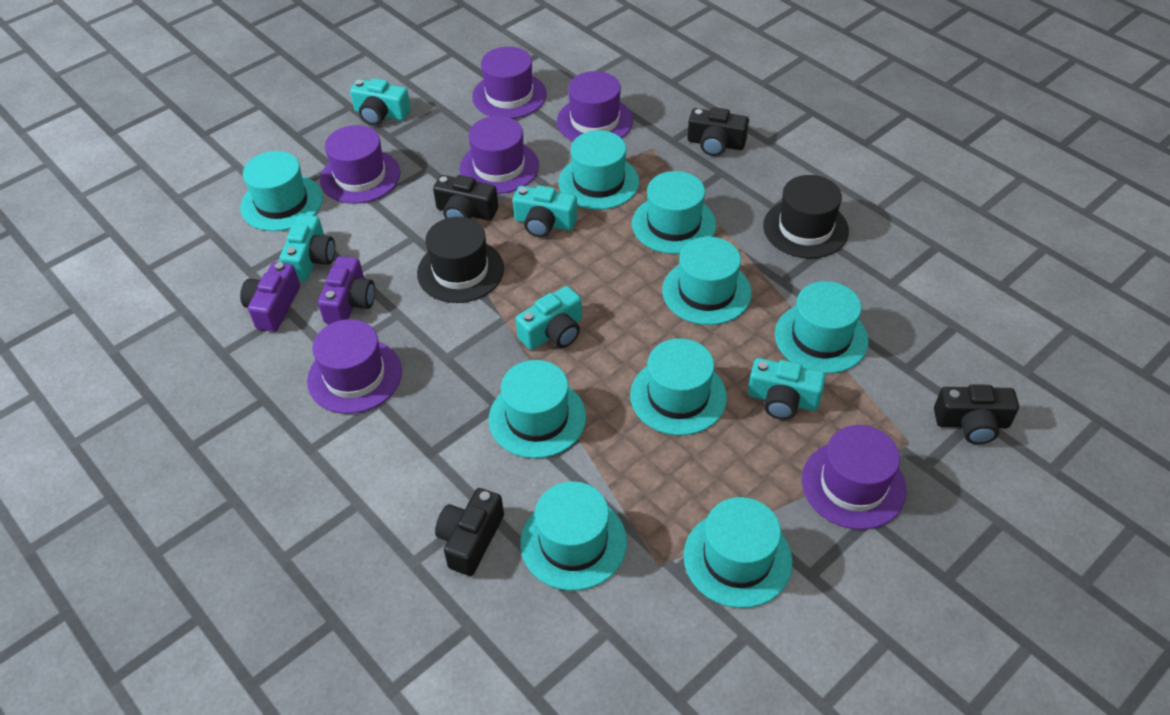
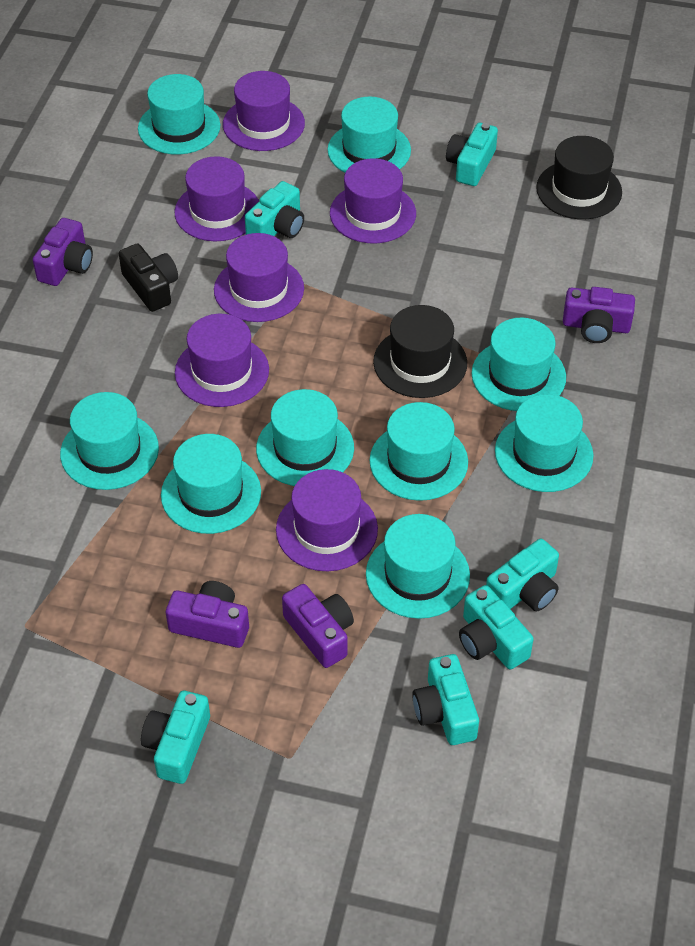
black camera: [433,175,498,221] [435,488,504,576] [688,107,749,156] [934,384,1019,444] = 4 -> [119,243,178,312] = 1
purple camera: [240,262,300,332] [318,256,375,324] = 2 -> [33,218,93,286] [166,581,249,648] [282,584,354,668] [563,287,635,343] = 4
turquoise camera: [280,215,335,281] [350,78,411,125] [513,185,577,237] [515,286,582,350] [748,358,826,420] = 5 -> [141,691,210,784] [245,181,304,238] [412,654,479,745] [446,123,498,186] [459,585,534,670] [486,538,559,612] = 6

